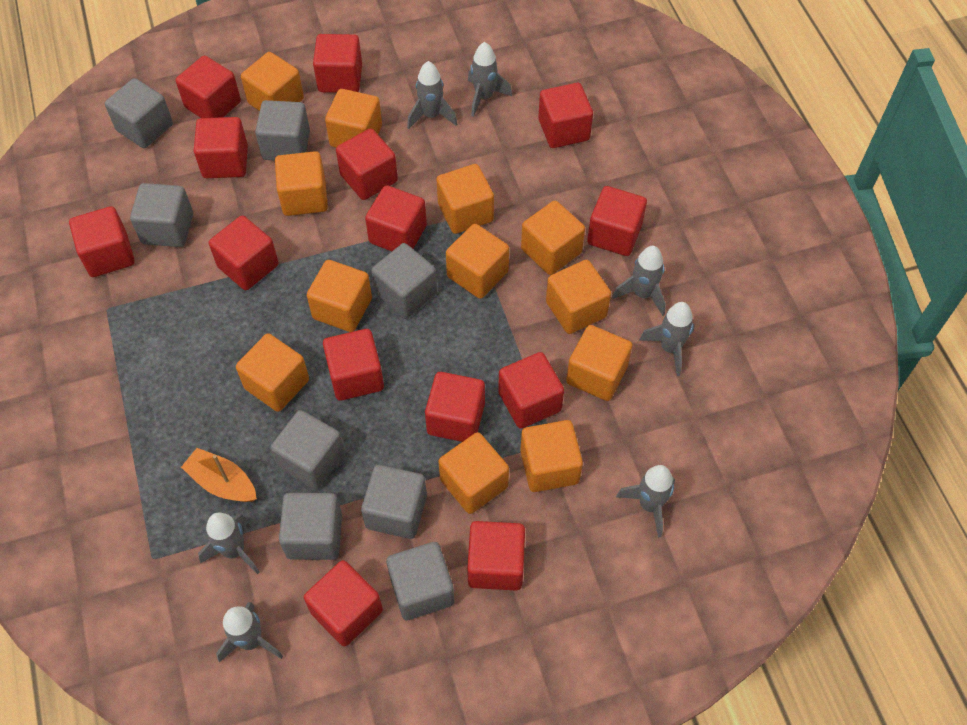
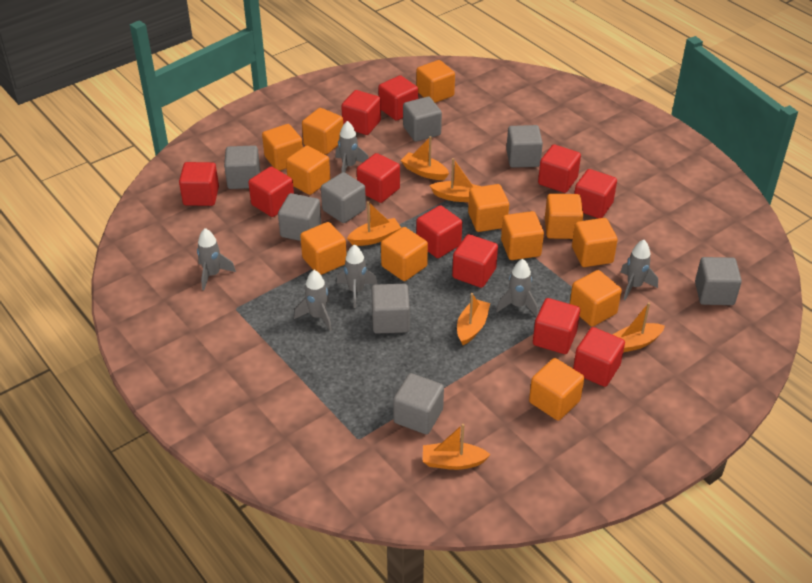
grey rocket: [198,513,260,574] [216,602,283,662] [407,61,457,129] [468,42,512,117] [612,246,666,316] [616,465,675,538] [639,302,695,376] = 7 -> [197,228,236,290] [294,270,332,331] [335,121,368,172] [336,245,377,308] [496,259,538,316] [621,240,658,300] = 6
orange boat: [181,448,257,502] = 1 -> [347,201,401,246] [401,136,449,180] [423,424,491,470] [429,158,481,202] [457,293,490,345] [612,302,665,353] = 6
red cube: [69,206,135,277] [176,56,241,118] [194,117,248,178] [209,216,279,290] [304,560,383,646] [313,34,362,93] [323,329,384,401] [336,128,398,200] [365,185,427,251] [425,372,485,442] [467,521,525,590] [498,352,564,429] [538,83,593,148] [587,186,647,256] = 14 -> [179,162,219,206] [248,167,294,217] [341,90,381,135] [357,153,400,203] [378,75,418,121] [416,205,462,258] [452,234,498,288] [533,298,580,354] [538,144,581,193] [573,327,625,387] [574,169,617,219] = 11

